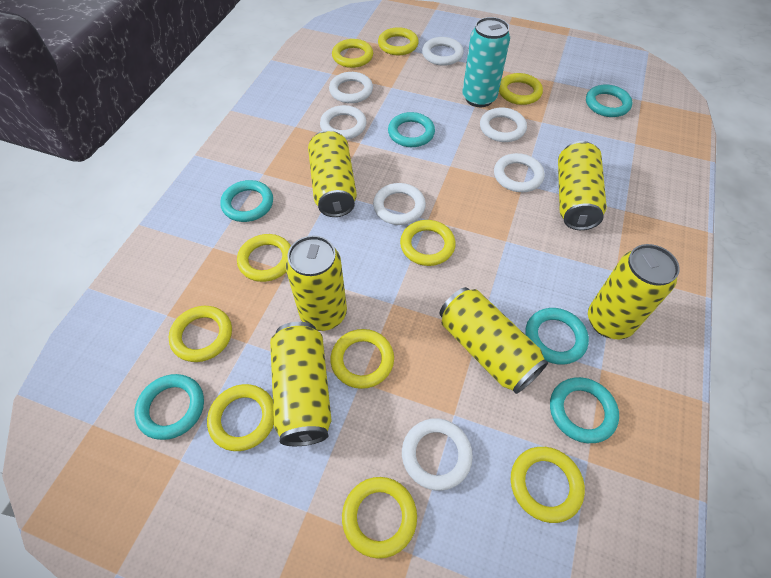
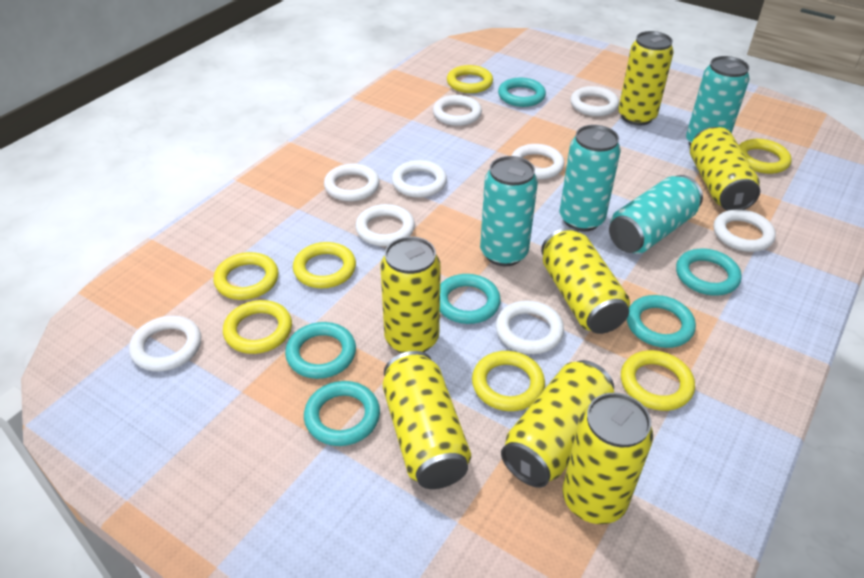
turquoise can: [462,17,510,107] = 1 -> [480,156,538,266] [559,125,621,231] [609,175,703,254] [686,56,750,146] = 4
white ring: [320,105,367,140] [329,72,373,103] [373,183,426,225] [402,419,473,491] [422,37,464,66] [480,107,527,142] [494,153,545,192] = 7 -> [129,315,201,371] [324,163,380,201] [355,204,415,246] [392,160,447,198] [433,95,482,126] [496,300,564,354] [512,144,564,179] [570,86,619,116] [714,209,776,252] = 9
yellow can: [270,322,332,446] [285,236,347,331] [308,130,357,217] [439,287,548,394] [558,141,607,230] [588,244,680,339] = 6 -> [380,236,441,353] [383,351,471,489] [501,360,614,488] [541,228,630,334] [562,393,653,524] [618,31,674,126] [690,127,760,211] = 7
yellow ring: [169,306,232,362] [207,384,274,451] [237,234,291,282] [330,329,394,389] [332,39,373,68] [342,477,417,559] [378,27,419,55] [400,220,456,266] [499,73,543,105] [511,447,585,523] = 10 -> [213,252,278,300] [223,300,292,354] [293,242,356,288] [447,65,493,93] [472,351,545,411] [621,350,695,411] [739,139,792,174] = 7

